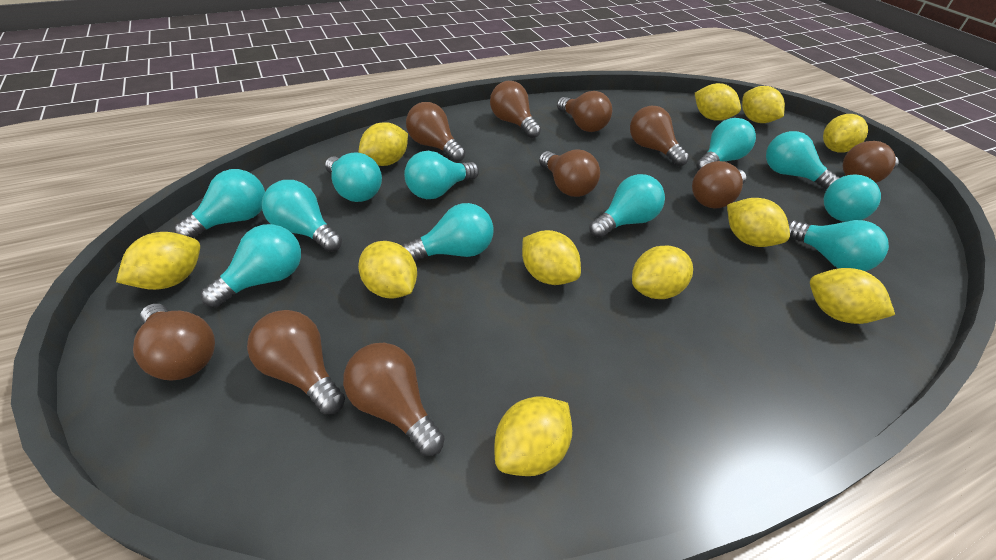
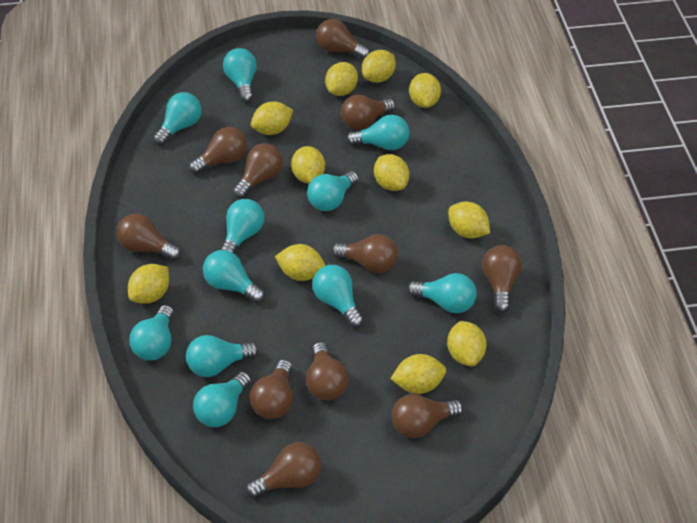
brown light bulb: [133,304,215,380] [247,310,345,415] [343,343,445,456] [406,102,466,162] [490,81,541,138] [539,150,600,197] [557,91,612,132] [630,106,689,166] [692,161,746,209] [843,141,899,183] = 10 -> [117,213,181,260] [189,127,247,174] [233,143,283,198] [246,442,321,498] [250,360,293,419] [306,342,349,401] [316,19,370,59] [332,234,398,273] [341,95,395,130] [392,394,463,438] [482,245,522,312] = 11

